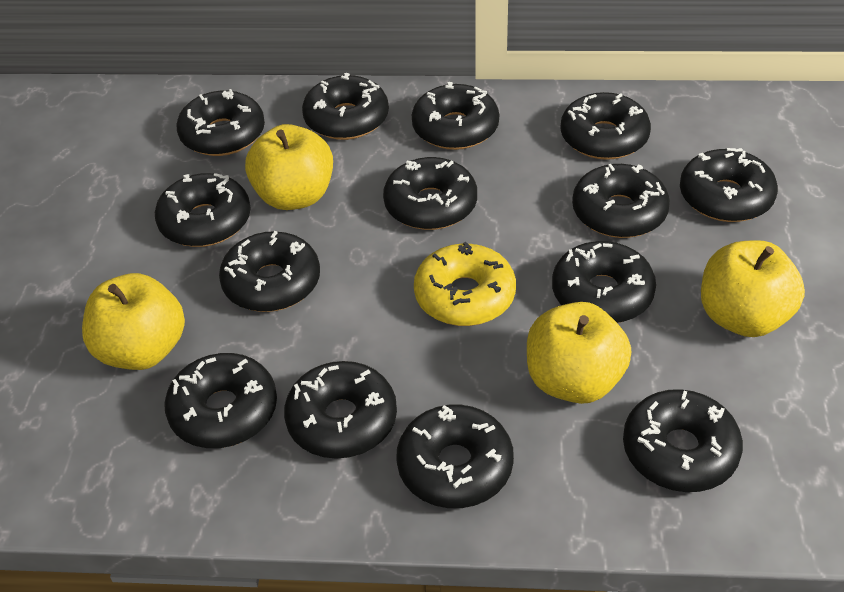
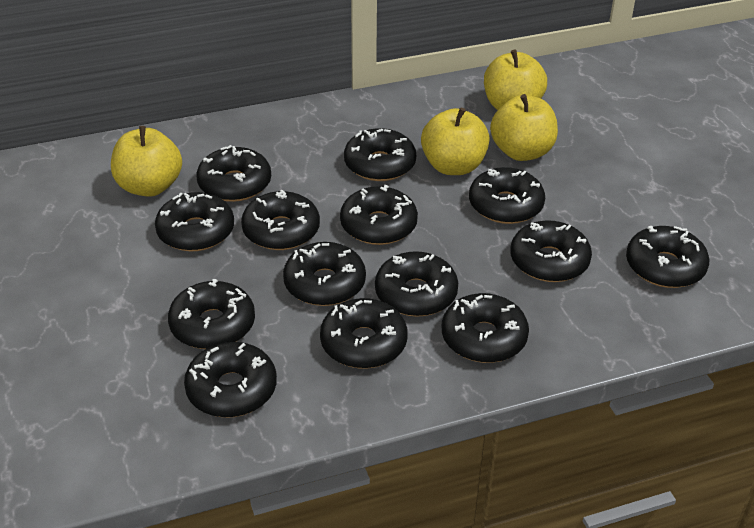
yellow donut: [414,242,516,326] = 1 -> none = 0

